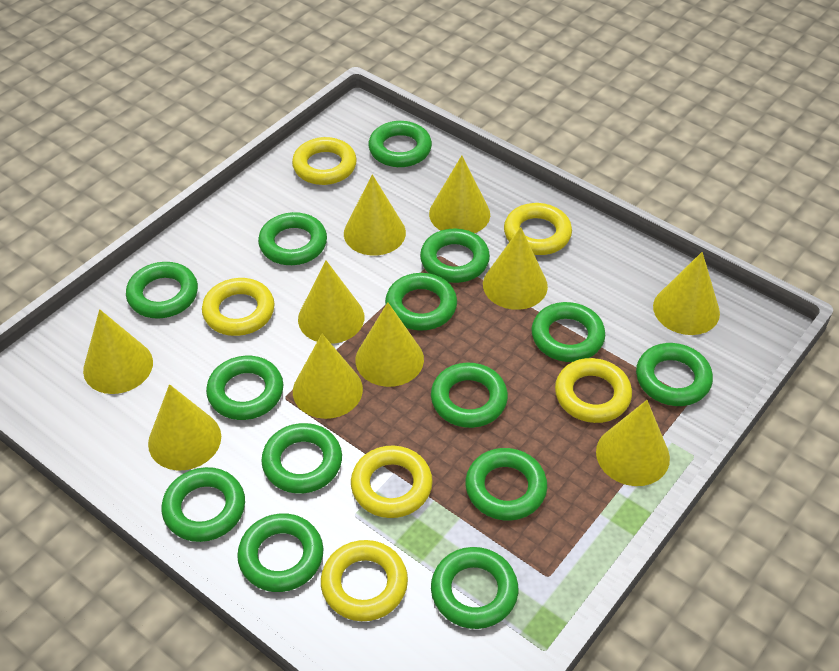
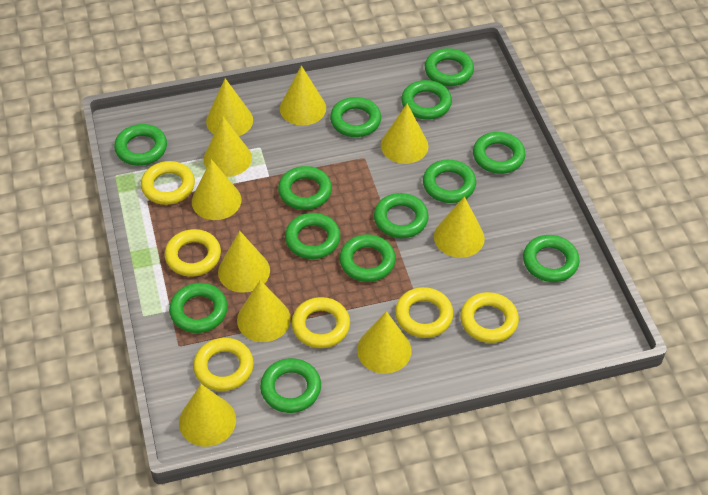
green ring: [126,262,198,319] [162,467,245,542] [206,356,283,420] [237,513,323,592] [258,212,327,265] [261,423,342,494] [368,121,432,167] [385,273,457,331] [420,229,490,283] [431,363,508,428] [431,547,518,629] [465,448,547,521] [532,302,605,362] [636,343,713,406] = 14 -> [114,124,167,166] [169,283,228,333] [260,358,321,413] [278,166,332,210] [285,213,341,259] [330,97,381,137] [339,234,396,282] [374,193,429,238] [401,80,452,119] [423,160,476,203] [425,48,474,86] [473,132,526,174] [523,235,580,282] = 13

